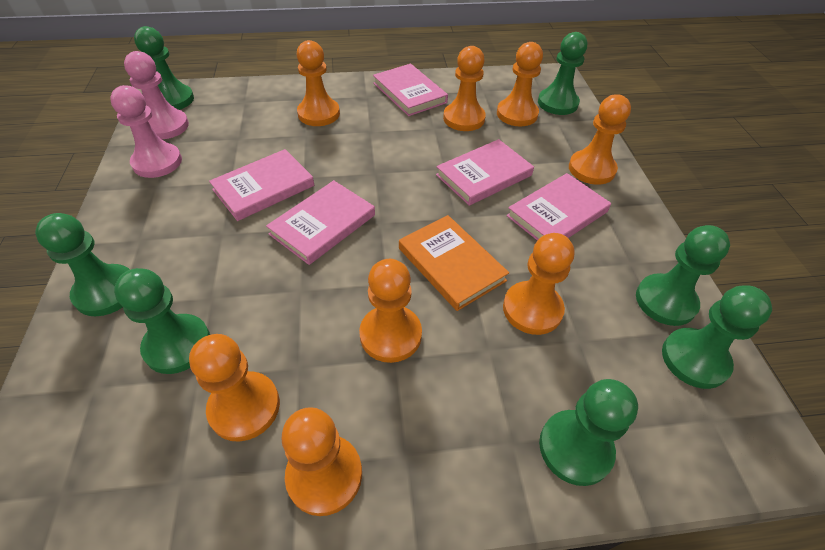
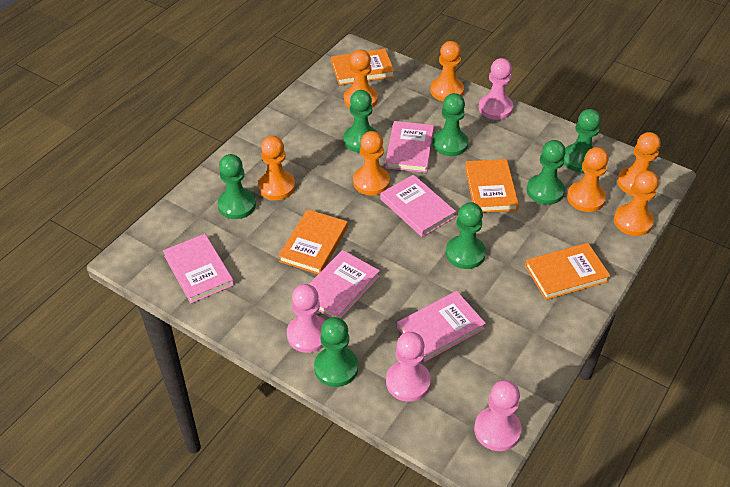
orange book: [399,215,509,311] = 1 -> [278,209,348,274] [331,49,394,85] [465,159,519,213] [525,243,611,300] = 4
orange pawn: [189,334,280,442] [281,407,362,516] [297,40,340,126] [359,259,422,363] [443,46,486,131] [497,42,543,126] [503,233,574,335] [569,94,631,185] = 8 -> [258,136,295,200] [344,50,378,108] [353,131,390,195] [430,41,464,101] [567,147,608,212] [614,170,659,236] [617,132,661,196] = 7
pink pawn: [110,85,182,178] [124,51,189,139] = 2 -> [287,284,325,353] [386,332,431,402] [474,380,522,451] [479,58,513,120] = 4

